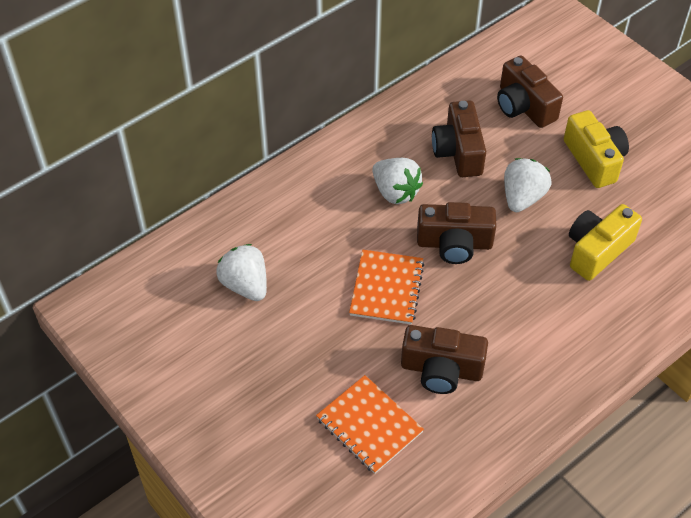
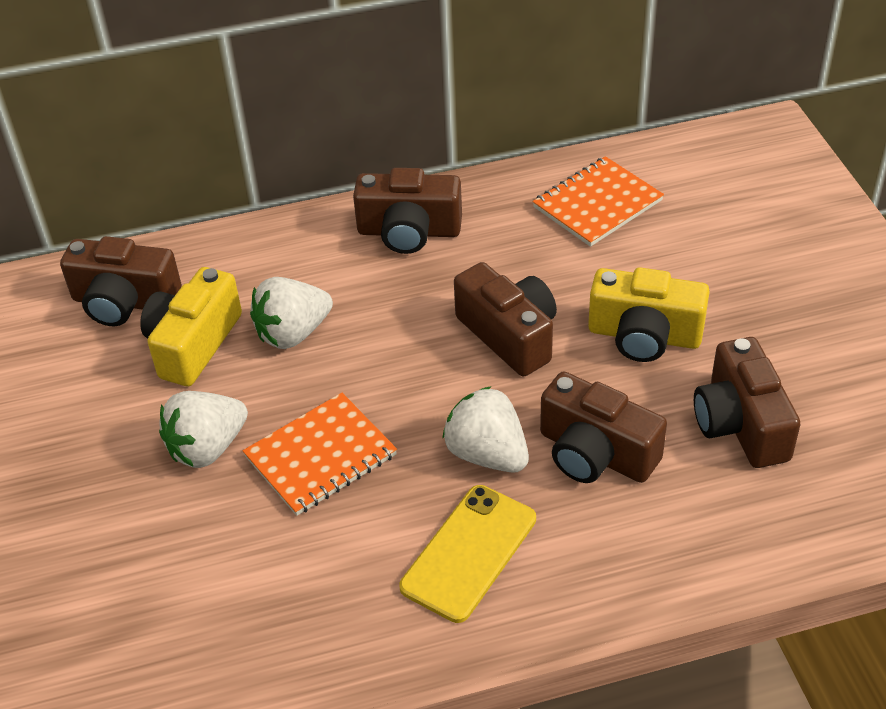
brown camera: [401,325,488,394] [417,202,496,264] [432,100,486,177] [497,56,563,128] = 4 -> [60,236,182,326] [353,168,462,254] [454,262,557,377] [540,372,667,483] [694,337,801,468] = 5
yellow phone: none = 0 -> [400,485,536,623] = 1

